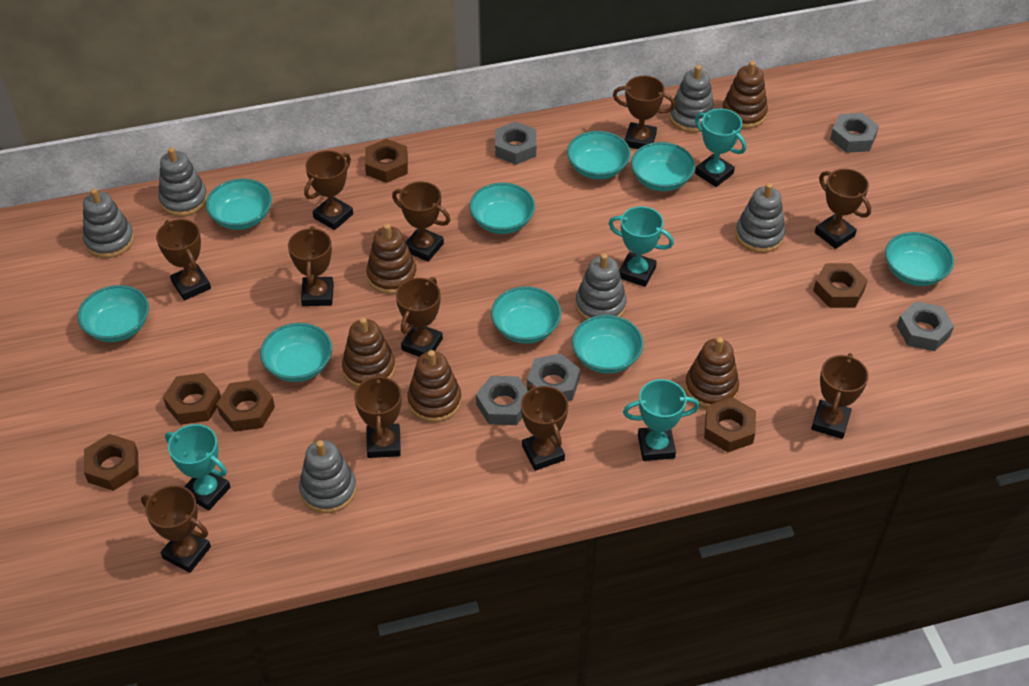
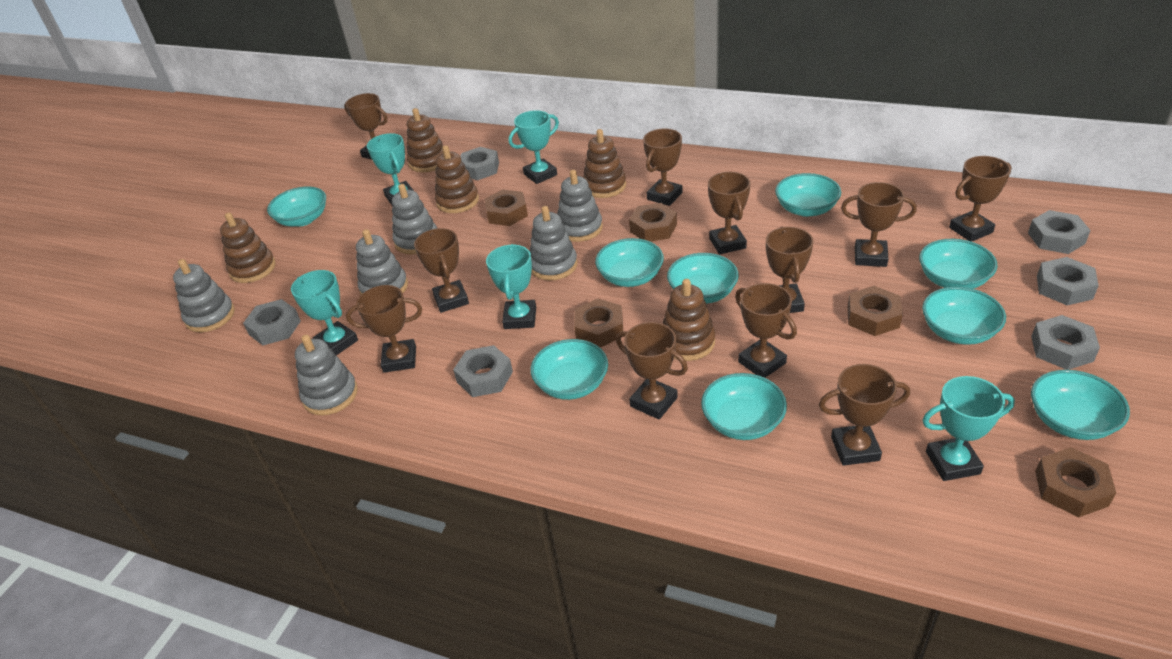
brown nut: [84,434,139,491] [163,373,221,425] [217,380,275,432] [365,139,408,183] [704,397,756,452] [813,263,867,308] = 6 -> [484,190,528,226] [574,299,624,347] [629,203,677,241] [848,286,903,336] [1035,447,1116,518] = 5
grey nut: [476,376,528,425] [495,121,536,165] [527,353,580,401] [830,113,879,153] [897,301,954,351] = 5 -> [243,299,301,345] [453,345,513,397] [460,147,499,180] [1028,210,1091,254] [1031,315,1100,370] [1037,257,1099,305] = 6
turquoise trophy: [165,424,230,511] [608,206,674,287] [623,379,700,461] [695,109,746,187] = 4 -> [291,270,358,355] [367,133,414,206] [486,244,536,329] [509,110,559,184] [922,376,1015,481] = 5

